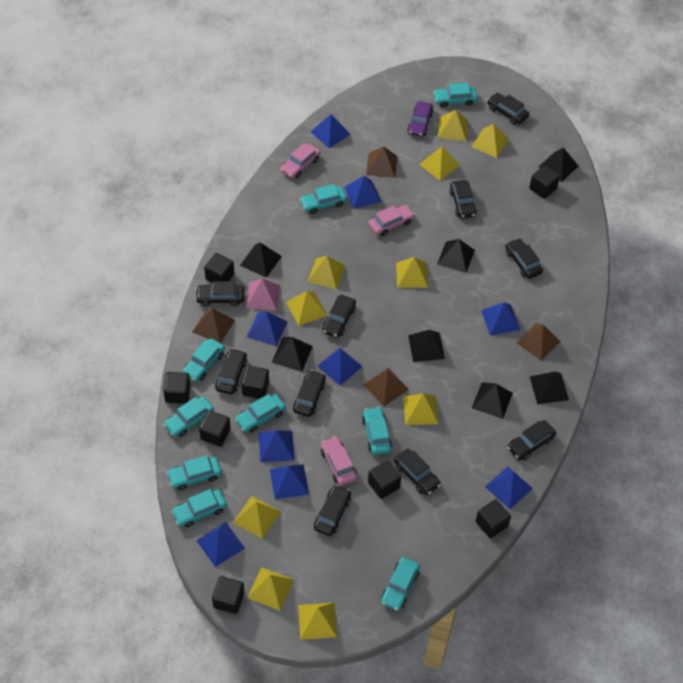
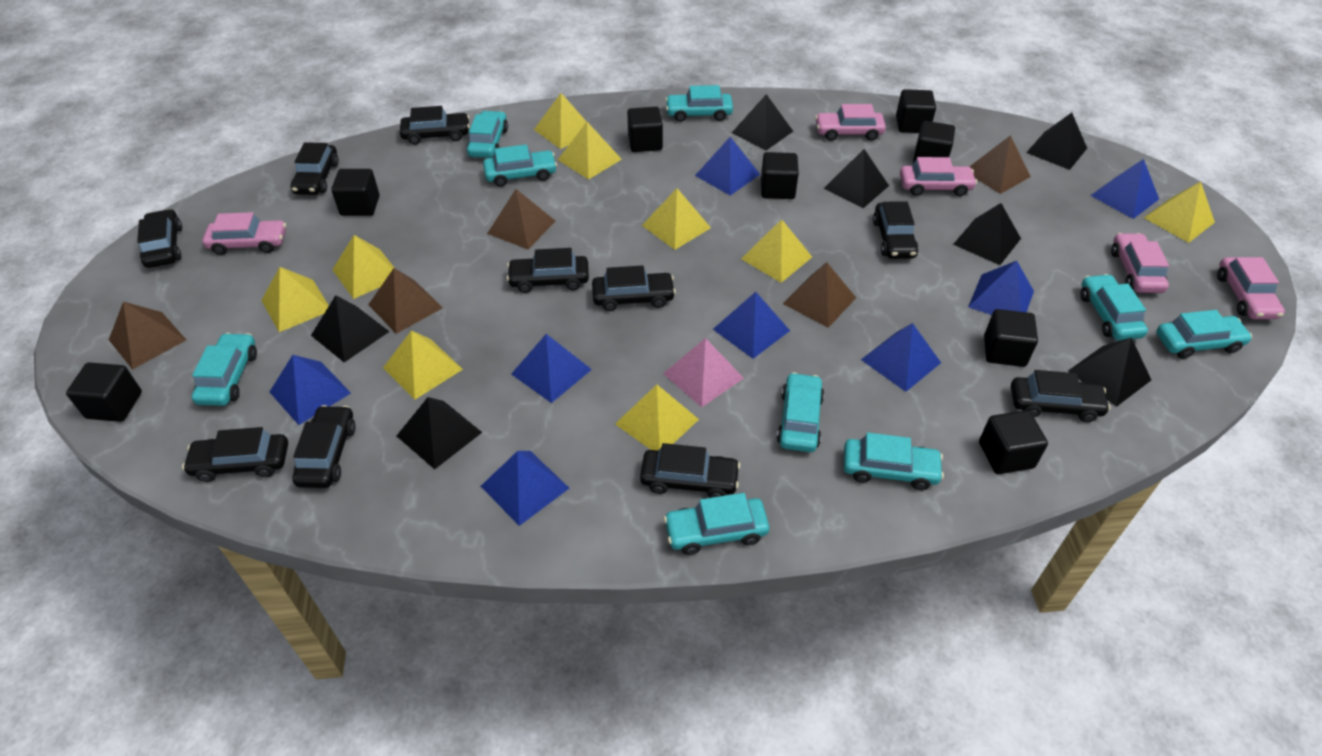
blue pyramid: [196,522,245,567] [247,311,288,346] [259,430,294,463] [270,464,309,499] [311,114,351,148] [317,347,363,386] [344,176,382,209] [481,302,520,336] [485,466,533,509] = 9 -> [270,355,351,425] [481,451,569,526] [511,334,592,403] [695,137,760,196] [713,292,790,359] [861,323,941,392] [968,261,1034,315] [1090,159,1159,219] = 8
brown pyramid: [192,308,235,343] [363,368,409,406] [366,146,397,178] [516,324,561,361] = 4 -> [109,302,186,370] [368,268,443,334] [487,189,555,249] [783,262,856,328] [969,135,1031,194] = 5
pink car: [280,143,320,178] [321,436,357,486] [368,205,415,236] = 3 -> [202,212,286,255] [815,104,886,141] [900,157,977,196] [1111,233,1169,293] [1217,257,1285,319] = 5
purple car: [407,101,434,137] = 1 -> none = 0
yellow pyramid: [233,496,281,539] [247,567,294,611] [286,291,327,326] [298,603,337,640] [307,256,346,290] [396,257,428,288] [403,393,439,425] [419,146,460,180] [438,110,468,141] [471,124,509,158] = 10 -> [261,267,329,332] [332,235,394,299] [383,330,463,400] [534,93,587,149] [558,122,622,180] [615,385,699,451] [642,188,711,250] [741,219,812,283] [1144,181,1215,243] = 9

